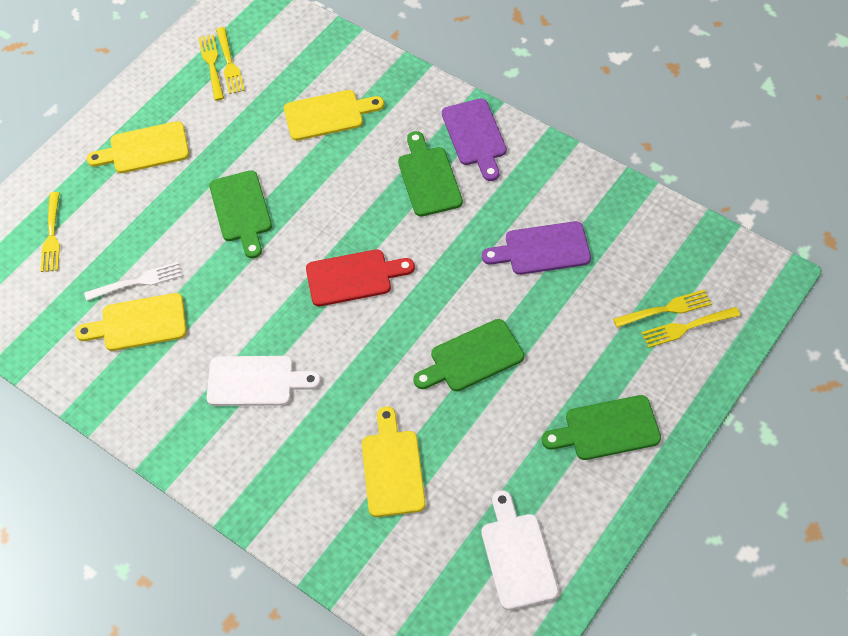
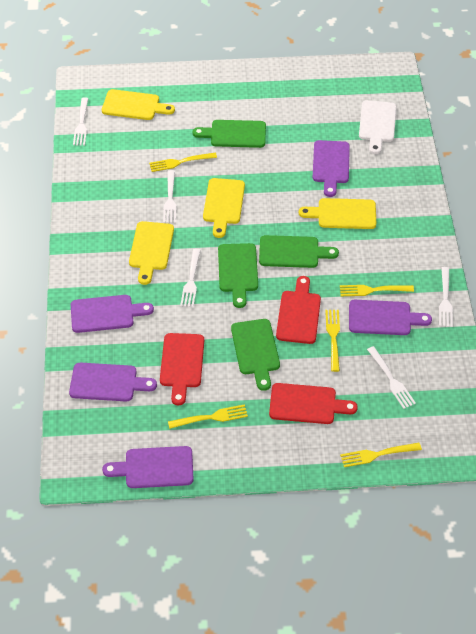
purple cutting board: [442,98,507,181] [482,221,591,275] = 2 -> [69,362,157,402] [71,295,154,333] [102,446,194,488] [313,140,350,197] [349,300,432,335] = 5
red cutting board: [306,249,415,306] = 1 -> [160,333,204,406] [269,383,358,424] [276,276,321,344] = 3
white cutting board: [207,356,321,406] [481,490,559,610] = 2 -> [359,100,397,154] = 1
white fork: [84,262,182,301] = 1 -> [73,97,89,145] [163,170,176,223] [180,249,201,307] [367,346,416,409] [439,267,453,327] = 5

